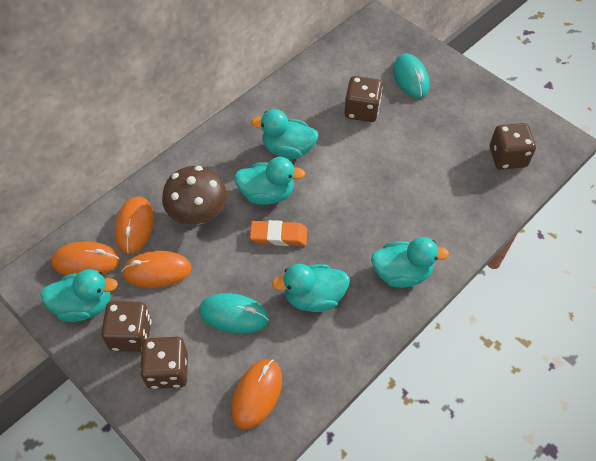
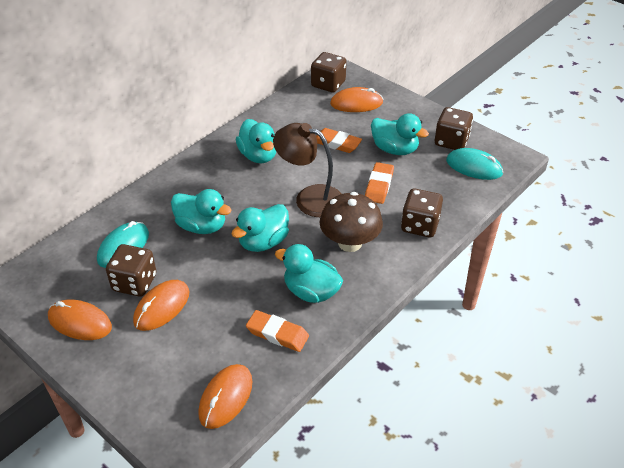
brown lamp: none = 0 -> [273,123,341,217] = 1
orange eraser: [250,220,307,246] = 1 -> [246,310,309,352] [316,128,362,153] [365,162,394,204] = 3

